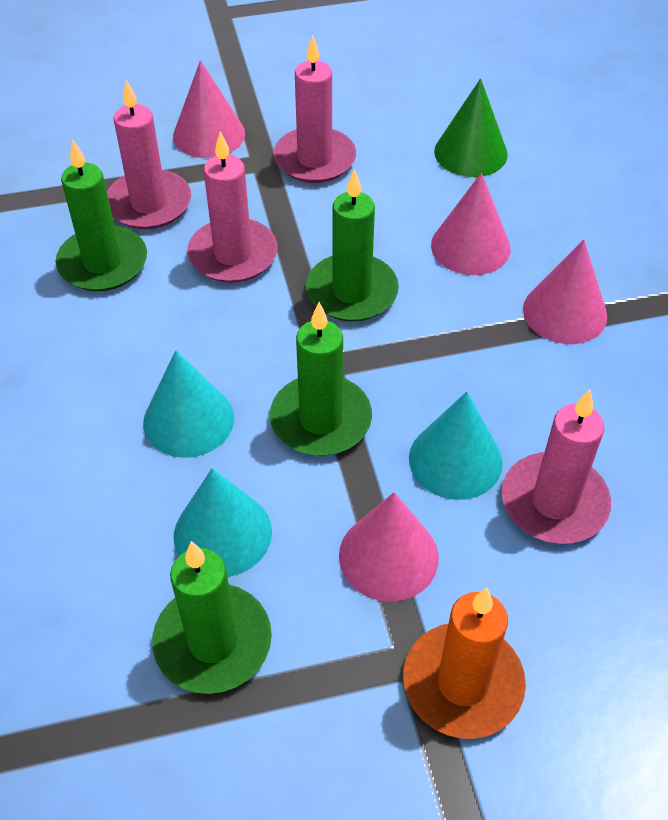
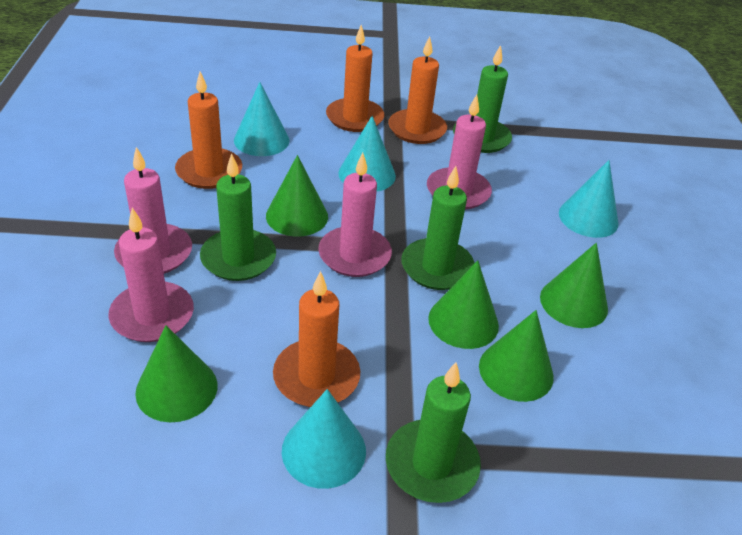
green cone: [434,78,508,177] = 1 -> [135,325,217,422] [266,155,328,236] [428,260,499,349] [479,310,554,402] [540,243,608,328] = 5
orange candle: [403,588,526,739] = 1 -> [175,72,242,189] [273,271,360,407] [326,25,385,132] [388,36,447,144] = 4
pink cone: [173,60,245,158] [339,492,439,602] [431,173,511,275] [523,240,607,344] = 4 -> none = 0
turquoise cone: [143,350,234,458] [174,468,272,577] [409,392,503,500] = 3 -> [234,82,290,156] [282,389,366,489] [338,116,396,192] [559,160,619,238] = 4

